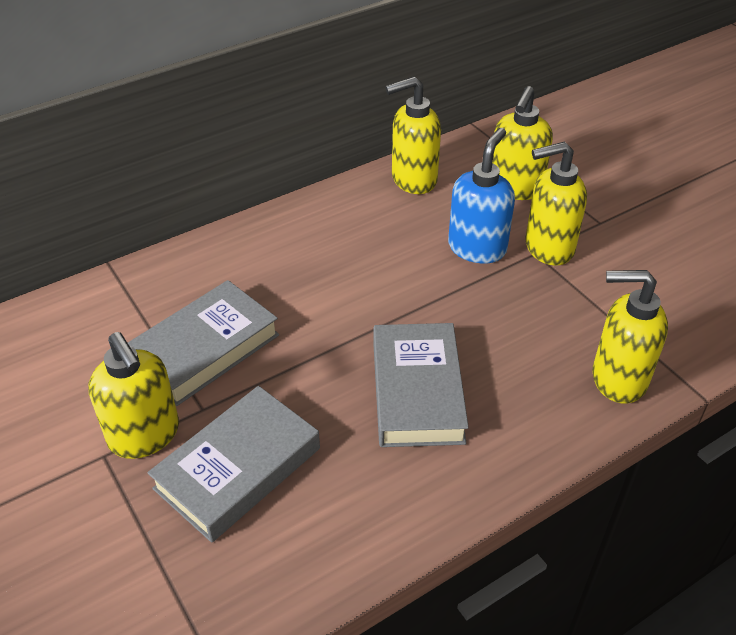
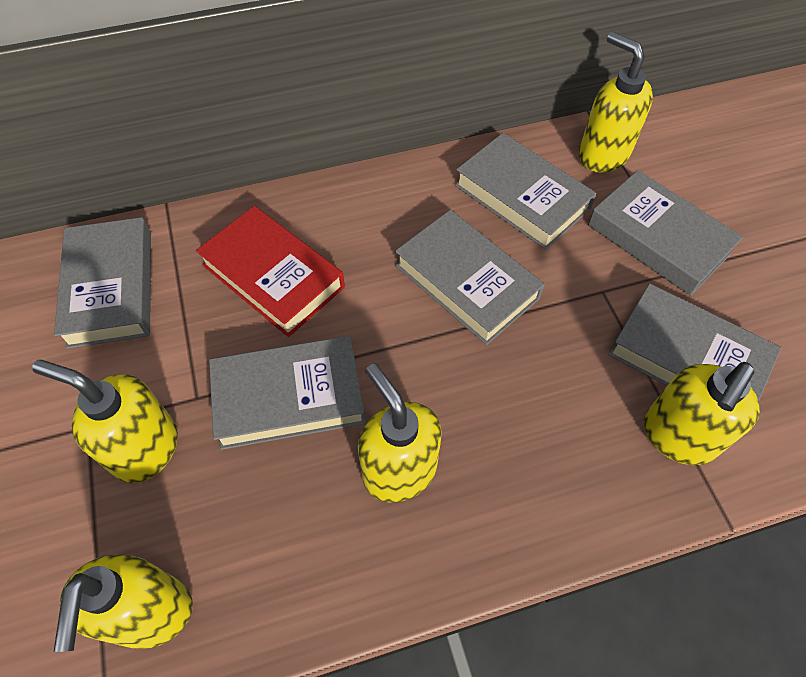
blue soap dispenser: [448,128,515,263] = 1 -> none = 0
grey book: [128,280,279,406] [147,386,320,543] [373,323,469,447] = 3 -> [54,217,151,349] [209,336,366,450] [395,210,545,345] [455,133,596,250] [588,170,743,296] [608,283,781,402] = 6
red book: none = 0 -> [196,206,345,337] = 1

